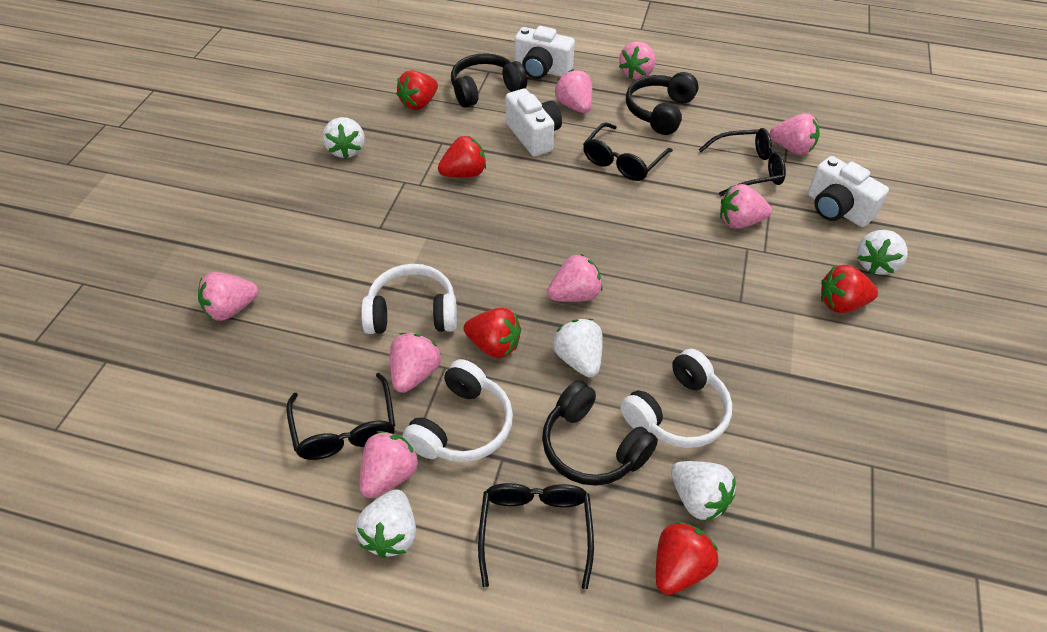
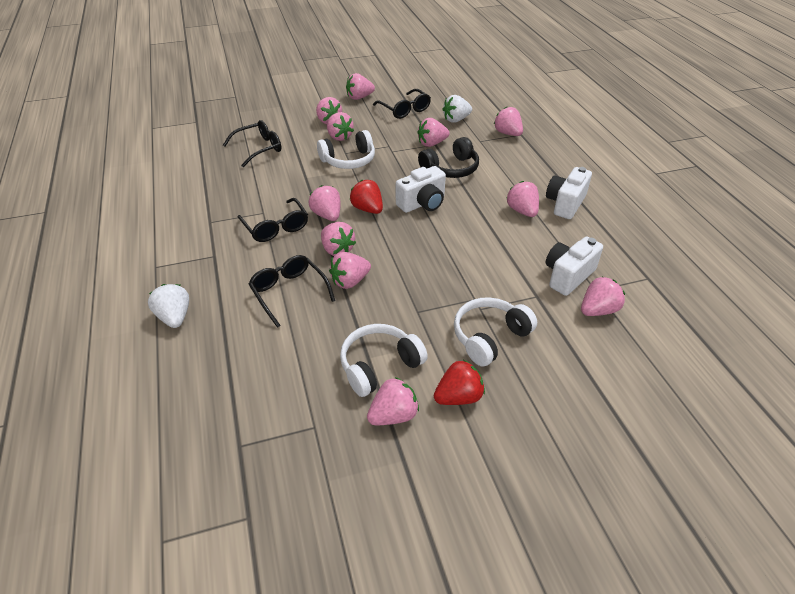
black headphones: [451,53,527,108] [542,380,658,486] [626,72,699,135] = 3 -> [418,137,479,178] = 1
pink strawberry: [198,272,259,321] [360,431,419,498] [390,333,441,393] [547,254,603,302] [555,69,592,113] [619,41,655,80] [720,184,772,228] [770,113,820,155] = 8 -> [309,185,340,221] [316,97,342,124] [321,222,356,256] [327,112,354,141] [329,252,371,289] [346,73,375,100] [367,377,419,425] [417,118,449,147] [494,107,523,136] [506,181,539,217] [581,277,625,316] = 11
red strawberry: [396,70,438,110] [438,136,486,177] [464,308,521,358] [656,521,718,595] [821,265,878,313] = 5 -> [350,180,383,214] [434,360,485,405] = 2
white strawberry: [323,117,364,159] [355,489,416,558] [553,319,603,377] [671,461,736,521] [857,230,908,275] = 5 -> [148,284,189,328] [442,95,472,123] = 2

